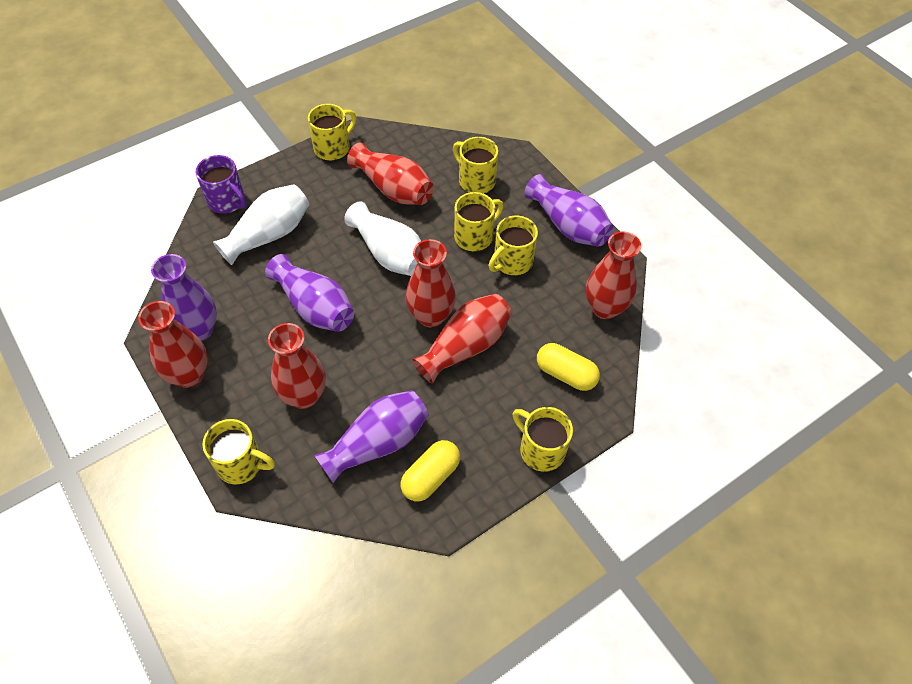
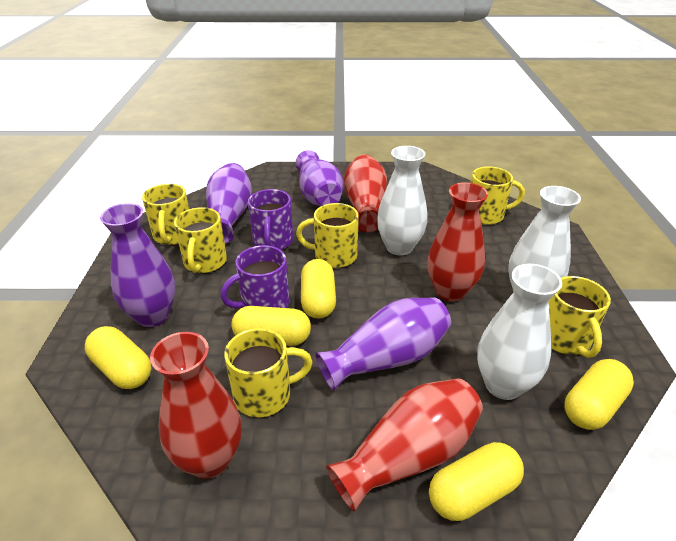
purple mug: [196,155,247,214] = 1 -> [220,245,289,308] [248,189,293,250] = 2
red vase: [138,301,208,388] [268,323,326,409] [347,142,434,205] [406,239,456,327] [412,294,512,384] [586,231,641,319] = 6 -> [150,332,241,479] [326,378,483,512] [344,154,387,232] [427,182,488,302] = 4
white vase: [213,184,309,265] [344,202,421,276] = 2 -> [377,146,428,256] [477,264,562,400] [508,186,581,292] = 3
yellow capsule: [400,440,460,501] [537,343,600,391] = 2 -> [85,326,151,389] [231,306,311,346] [301,259,336,318] [429,442,524,521] [564,359,634,430] = 5

